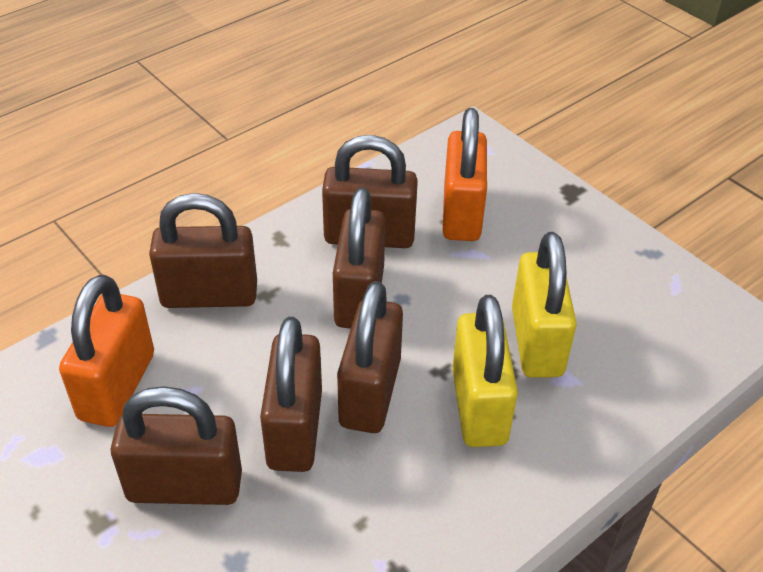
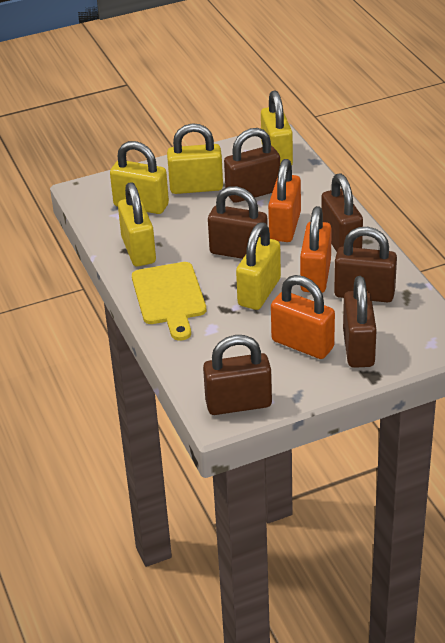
orange padlock: [59,274,154,427] [442,108,487,241] = 2 -> [268,159,301,242] [271,275,335,359] [300,206,332,293] = 3
yellow cutting board: none = 0 -> [132,262,206,341] = 1
yellow padlock: [452,295,518,447] [512,232,577,378] = 2 -> [110,141,169,214] [118,182,156,266] [167,123,223,194] [236,222,281,310] [261,90,293,165] = 5

